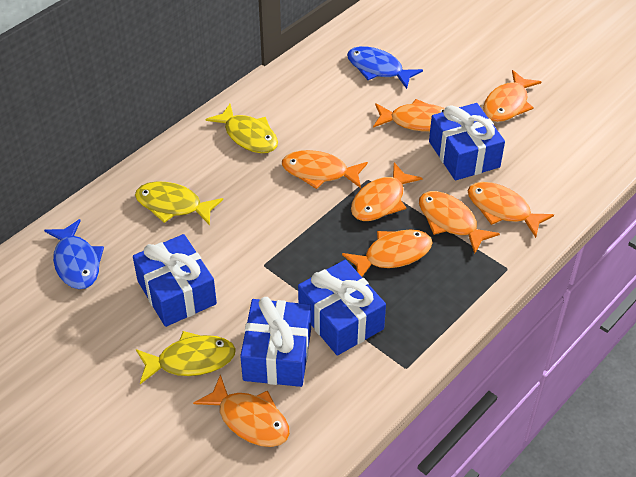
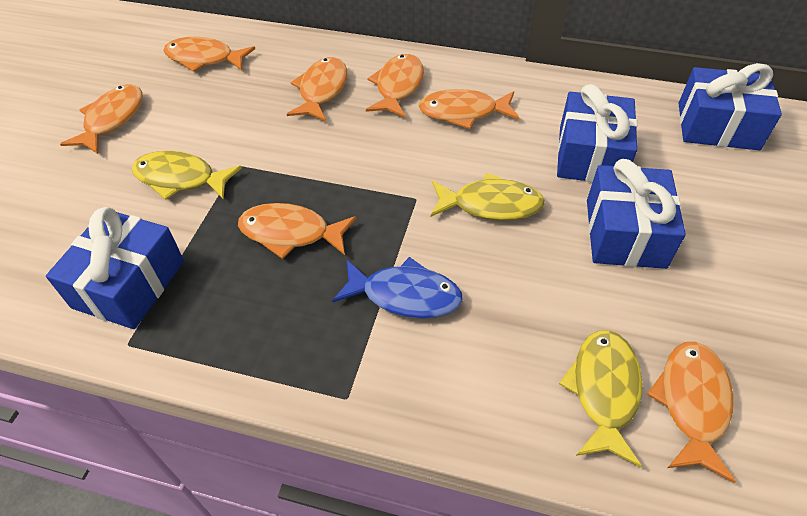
blue fish: [44,219,104,289] [347,46,423,89] = 2 -> [332,257,463,319] = 1
orange fish: [193,375,290,447] [282,150,368,189] [342,229,433,277] [351,162,422,221] [373,99,445,131] [419,191,500,254] [468,182,554,238] [483,70,541,122] = 8 -> [60,85,143,154] [163,37,255,72] [238,203,356,259] [287,57,347,121] [366,54,424,118] [419,89,519,129] [647,342,736,483] = 7

